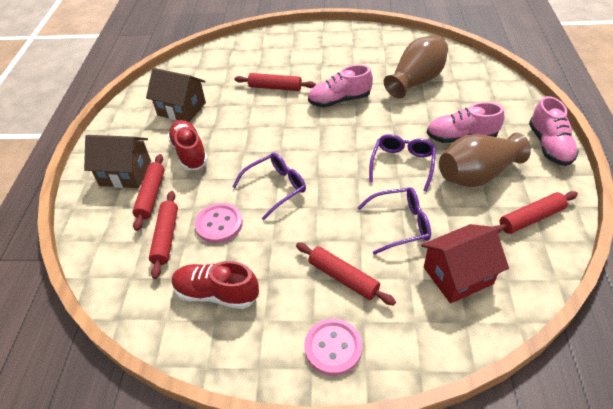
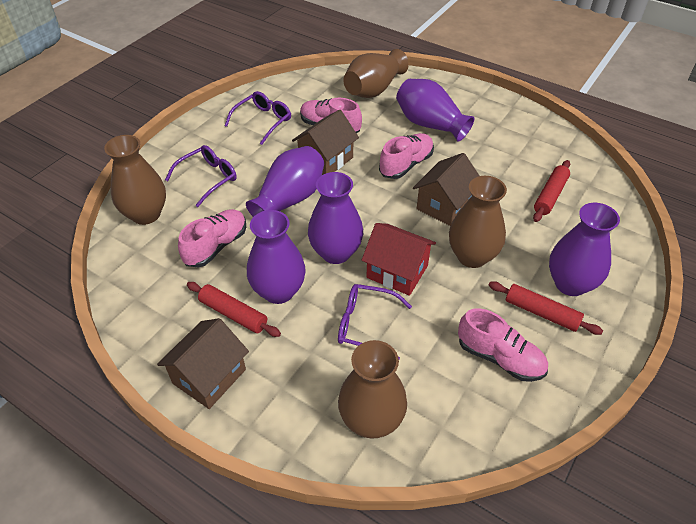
brown house: [84,135,151,188] [146,68,206,122] = 2 -> [157,318,249,409] [292,110,359,175] [413,153,479,226] = 3
brown vase: [384,36,448,99] [439,133,531,187] = 2 -> [104,135,166,225] [338,340,407,439] [343,49,409,98] [449,176,507,268] = 4
pink button: [195,203,243,243] [304,319,362,376] = 2 -> none = 0
pink shoe: [308,65,373,107] [427,102,504,143] [529,96,579,166] = 3 -> [178,209,246,267] [300,98,362,133] [379,133,434,179] [458,308,548,382] = 4
purple vase: none = 0 -> [246,146,324,217] [247,210,306,304] [308,172,363,264] [396,79,475,142] [549,203,620,296] = 5
red rolling pin: [132,154,164,231] [149,191,178,279] [235,73,316,91] [296,243,396,305] [493,191,578,234] = 5 -> [187,282,281,337] [489,281,603,335] [533,160,570,222] = 3
red shoe: [167,120,208,170] [172,261,259,309] = 2 -> none = 0

